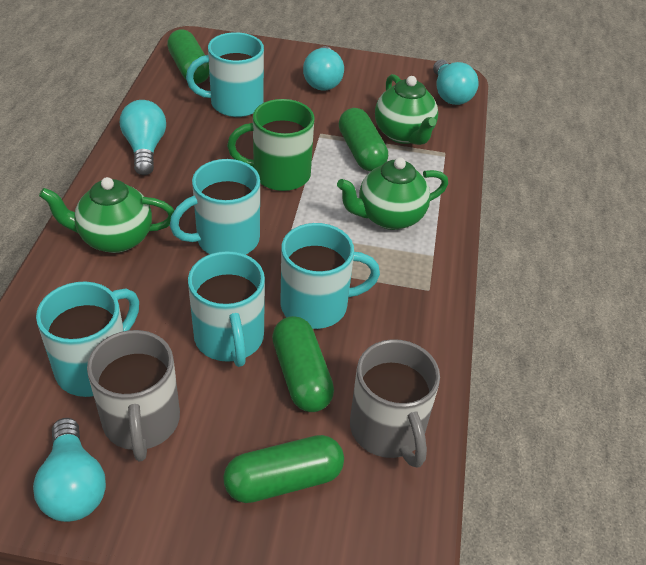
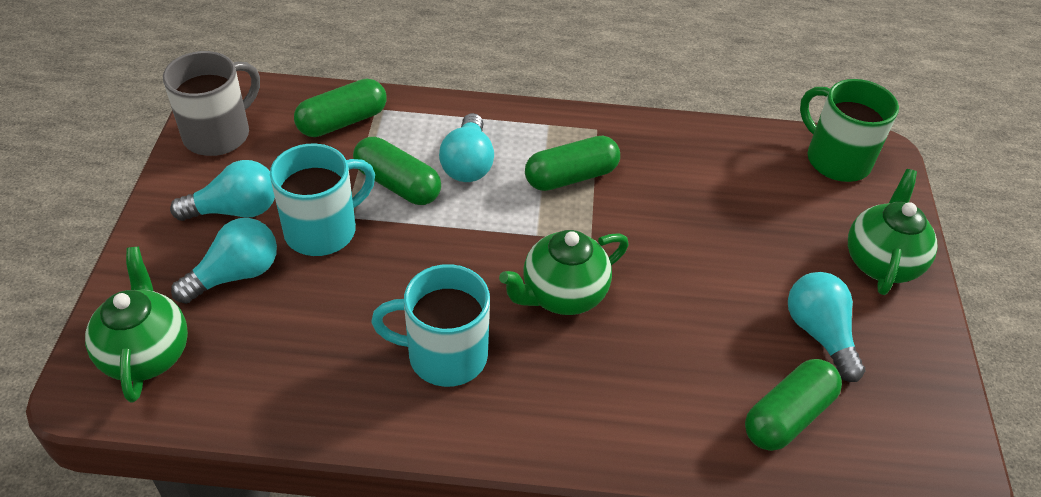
grey mug: [87,330,180,461] [350,339,440,468] = 2 -> [163,51,260,156] = 1
turquoise mug: [36,281,139,397] [170,159,260,255] [186,32,264,117] [188,251,265,367] [280,223,380,329] = 5 -> [270,144,375,256] [371,264,490,387] = 2

